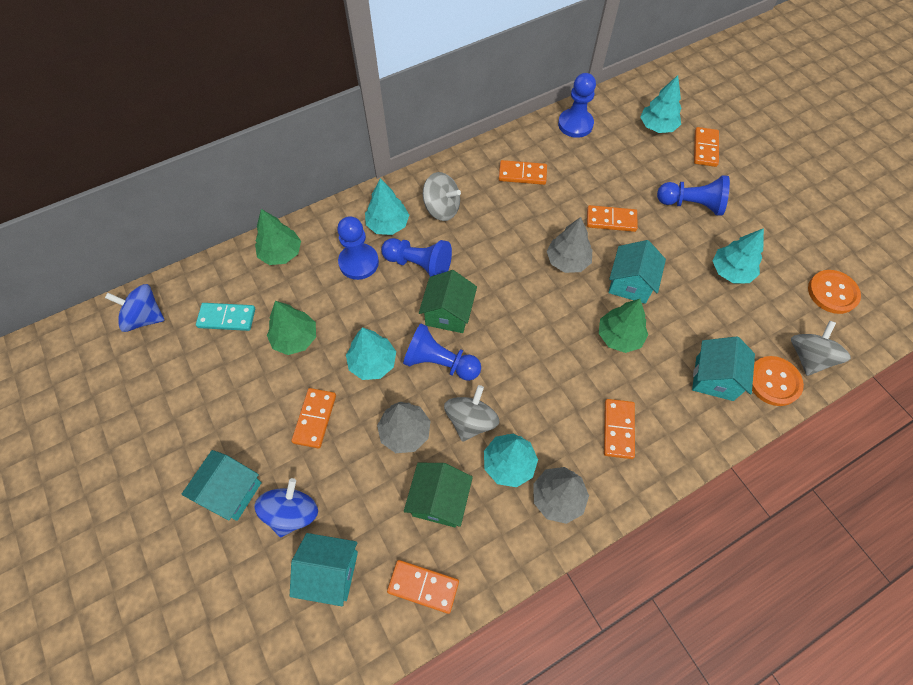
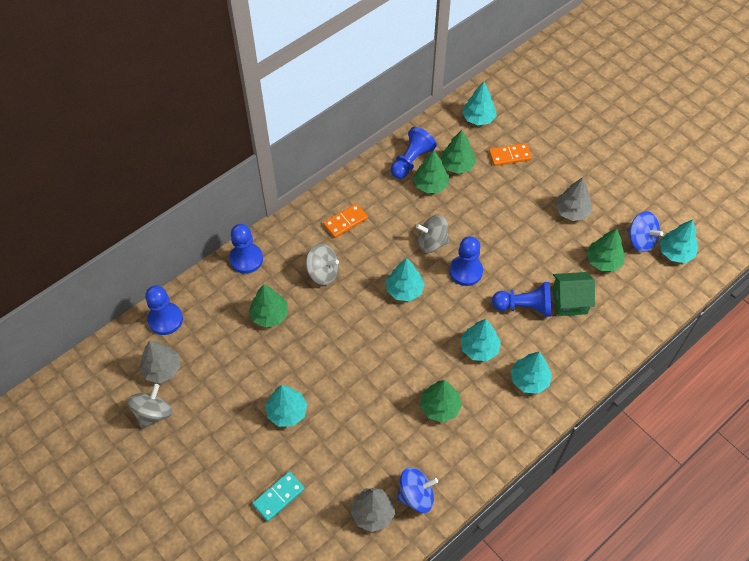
green house: [404,463,473,528] [419,270,477,333] = 2 -> [552,272,595,316] = 1
green tree: [255,209,301,265] [267,301,316,355] [599,299,648,353] = 3 -> [249,284,288,327] [413,150,449,193] [420,380,462,423] [441,130,476,174] [586,228,625,271] = 5
orange button: [752,356,804,406] [808,270,861,314] = 2 -> none = 0
orange domino: [291,388,336,448] [387,560,459,614] [499,160,547,185] [587,205,638,232] [604,399,635,459] [694,127,719,167] = 6 -> [323,203,368,238] [489,143,532,166] = 2
turquoise house: [182,450,262,521] [290,533,358,606] [608,240,666,304] [692,337,755,401] = 4 -> none = 0
turquoise tree: [346,327,396,380] [365,178,409,235] [484,433,538,487] [640,75,681,133] [713,228,764,283] = 5 -> [265,385,307,427] [386,258,425,301] [460,319,501,361] [462,82,497,125] [511,352,552,394] [660,220,698,263] = 6

